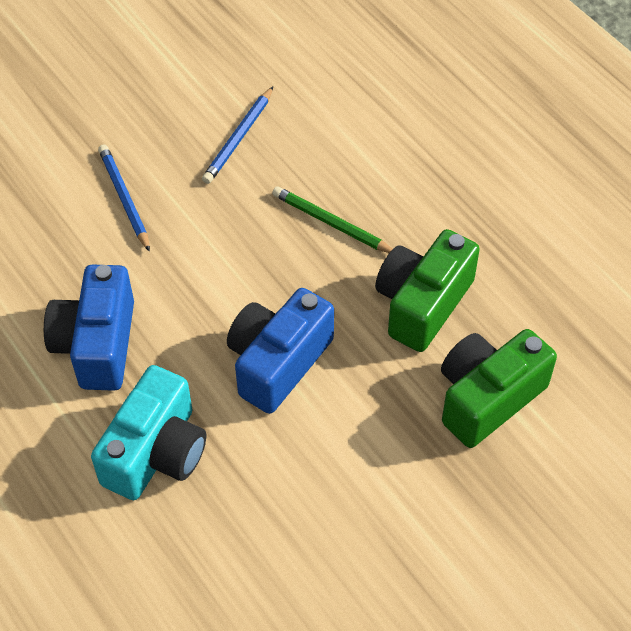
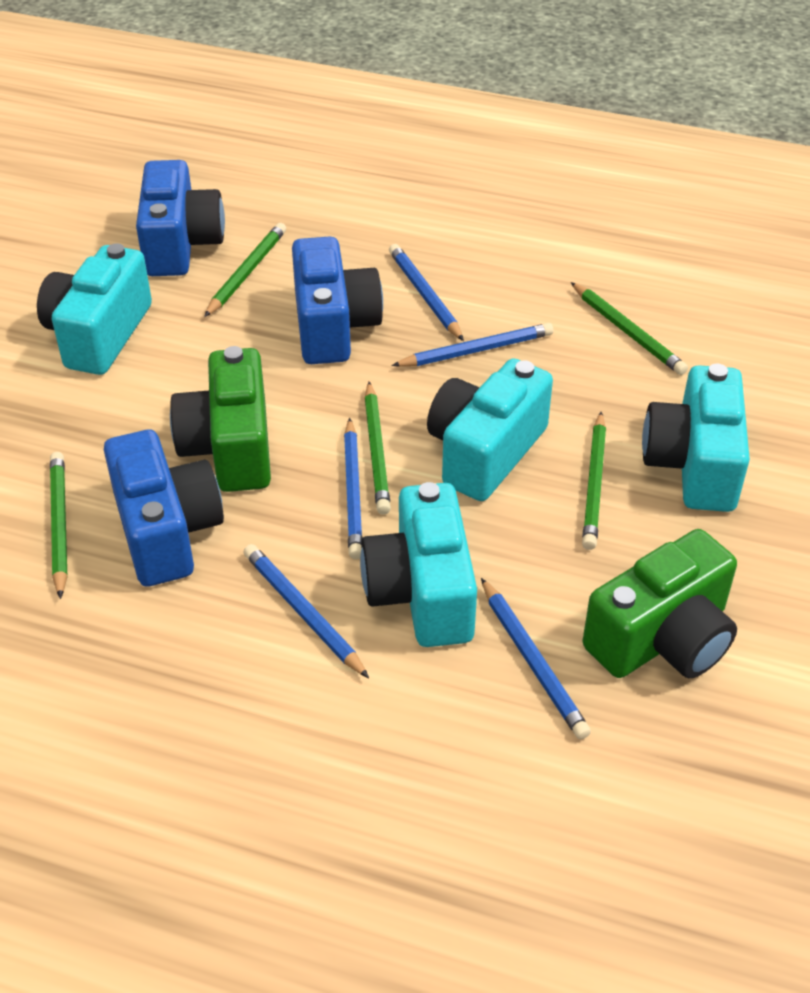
blue camera: [44,264,134,391] [227,288,334,414] = 2 -> [104,430,224,587] [136,160,225,276] [292,237,383,364] = 3
blue pencil: [98,144,150,252] [202,87,273,184] = 2 -> [243,544,369,678] [344,418,363,559] [389,244,464,341] [391,323,554,367] [481,578,591,739] = 5
green pencil: [272,186,393,253] = 1 -> [50,452,68,599] [204,223,286,317] [364,382,391,515] [571,282,688,375] [582,412,606,550] = 5
turquoise camera: [91,365,206,500] = 1 -> [37,243,152,375] [360,482,477,647] [427,358,553,501] [642,364,750,512] = 4

